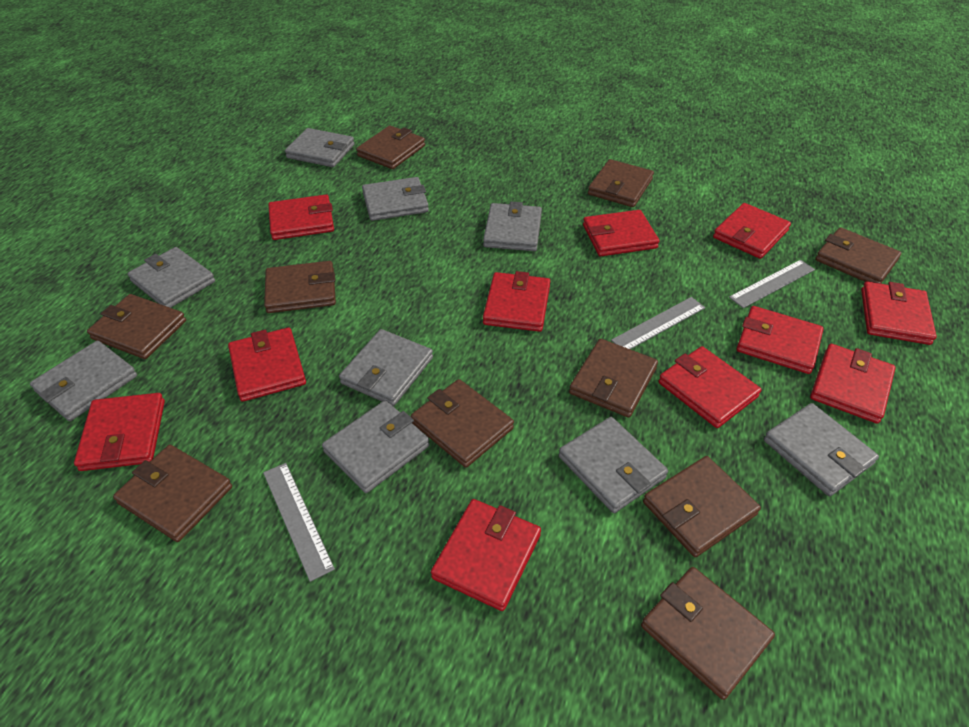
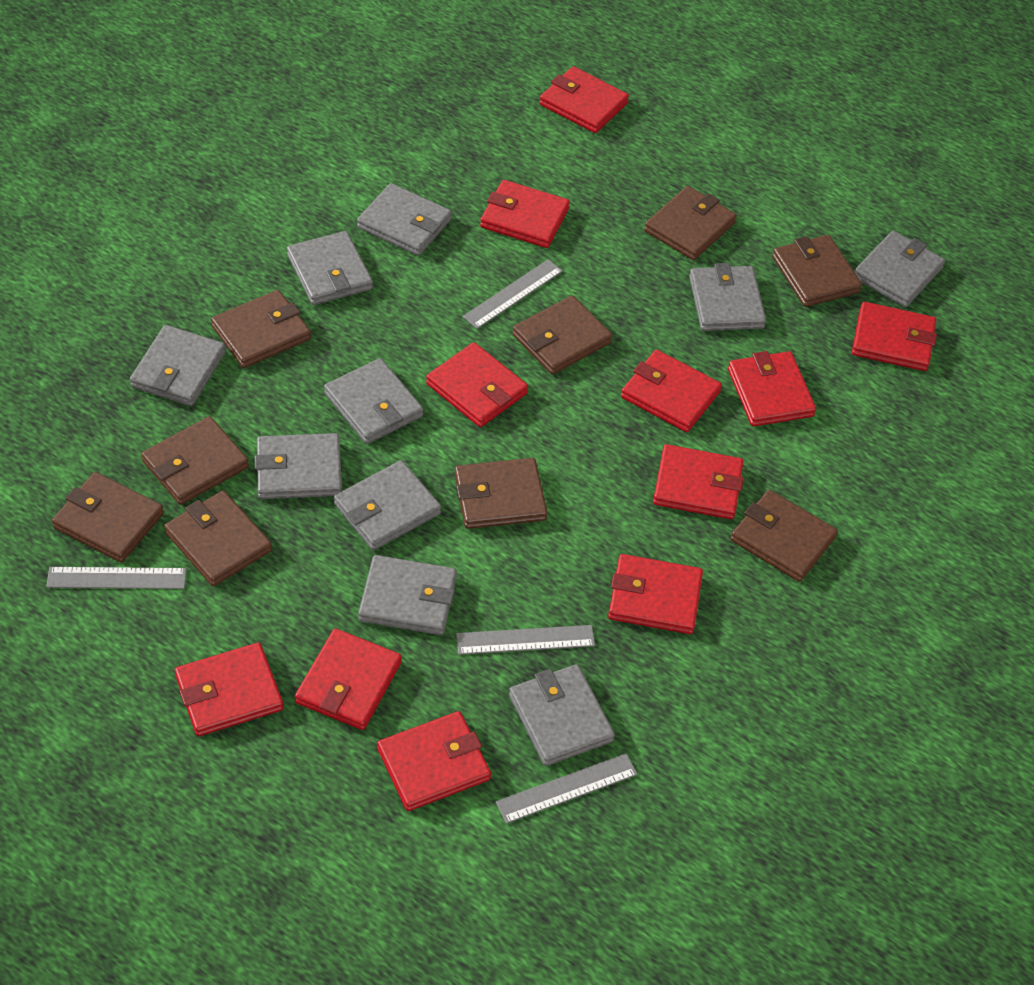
brown wallet: [87,294,186,359] [113,445,232,542] [264,261,336,313] [356,126,425,169] [411,379,514,468] [569,339,658,418] [588,159,654,207] [641,567,775,700] [643,456,761,557] [815,227,901,284] = 10 -> [52,472,164,562] [141,416,249,505] [164,491,272,586] [211,290,311,368] [455,458,548,529] [513,295,613,375] [644,186,737,260] [730,490,838,582] [772,235,862,307] = 9
grey ruler: [263,463,335,582] [611,297,705,349] [729,260,815,308] = 3 -> [46,567,186,589] [456,625,595,655] [462,259,563,329] [496,753,637,824] = 4
grey wallet: [30,340,137,421] [127,247,215,308] [285,128,355,167] [322,400,430,493] [339,329,433,406] [362,177,429,221] [483,202,542,251] [559,417,668,513] [764,403,879,496] = 9 -> [130,325,226,406] [255,433,342,499] [287,231,373,305] [324,358,423,444] [334,460,441,550] [357,183,452,256] [358,555,457,635] [509,664,615,766] [689,263,766,331] [855,231,945,307] = 10

